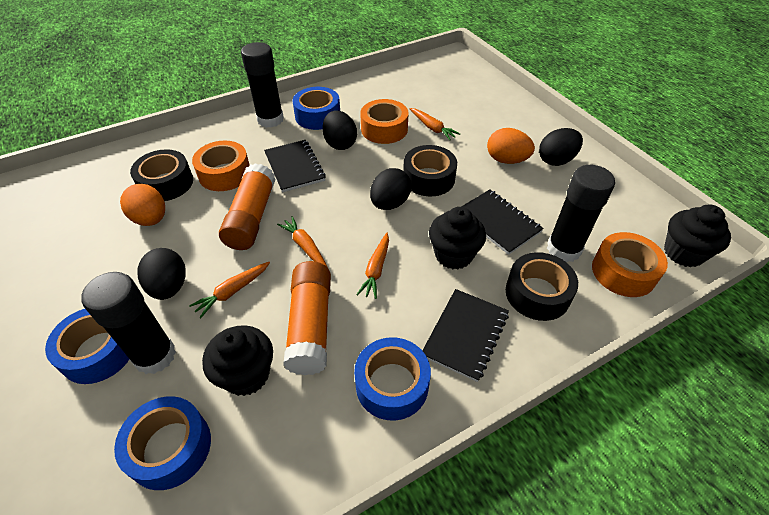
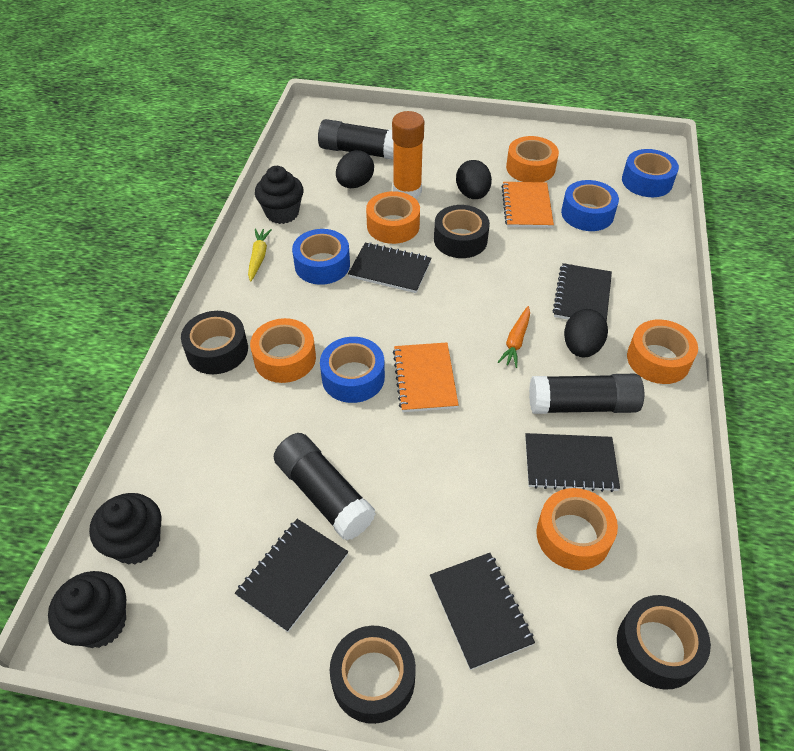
black egg: [137,248,186,300] [322,110,357,150] [370,168,411,210] [539,128,583,166] = 4 -> [336,150,374,188] [456,160,492,199] [564,309,608,358] = 3
black notebook: [264,140,326,193] [422,289,509,382] [461,189,544,255] = 3 -> [235,519,348,632] [348,242,431,293] [430,553,535,670] [525,433,620,492] [552,263,612,322] = 5
black tape: [130,149,193,201] [403,145,457,197] [506,252,578,321] = 3 -> [181,311,248,374] [330,626,416,724] [434,205,490,258] [617,595,711,690] = 4
orange carrot: [189,262,270,318] [277,216,327,266] [357,233,389,299] [410,108,460,140] = 4 -> [498,306,530,368] = 1
orange egg: [120,184,165,226] [487,128,535,164] = 2 -> none = 0
orange glue stick: [219,163,276,250] [283,261,331,375] = 2 -> [392,111,424,199] = 1
orange notebook: none = 0 -> [393,342,459,412] [502,182,554,228] = 2
orange tape: [192,141,250,191] [360,99,408,144] [592,232,668,297] = 3 -> [250,318,316,383] [366,191,420,244] [506,136,559,182] [536,488,618,570] [627,319,698,384] = 5
yellow carrot: none = 0 -> [248,228,272,282] = 1

